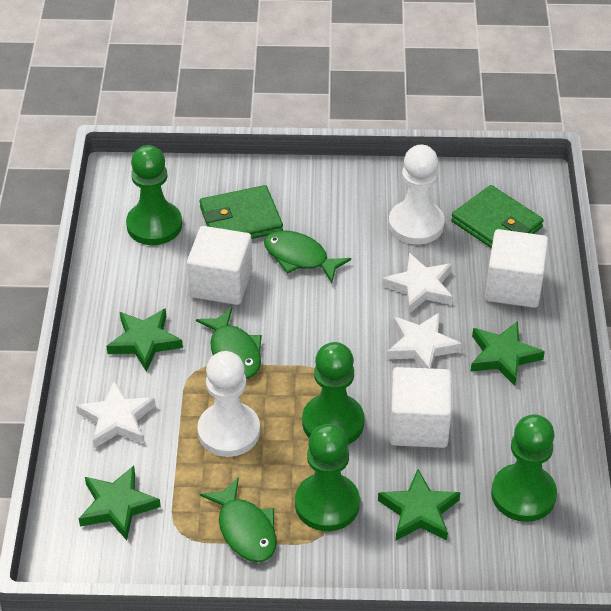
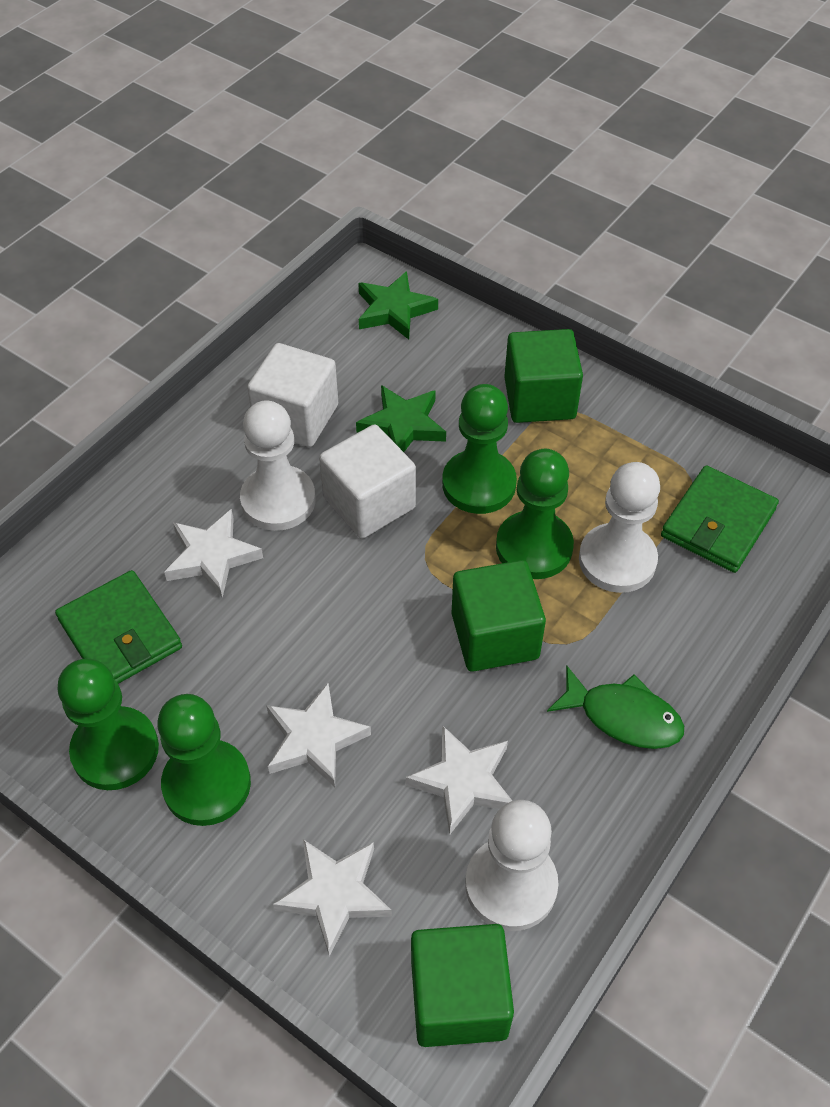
green cube: none = 0 -> [411,924,514,1047] [451,560,546,672] [504,329,583,423] = 3
green fish: [196,308,262,379] [200,477,277,562] [264,230,351,283] = 3 -> [547,665,684,749] = 1
green star: [79,466,161,540] [106,308,183,372] [378,469,460,541] [470,321,545,386] = 4 -> [356,385,446,452] [358,271,438,340] = 2
white cube: [187,226,252,305] [390,367,452,448] [485,229,548,308] = 3 -> [247,343,338,447] [319,424,416,538] = 2
white pawn: [197,351,260,457] [389,145,445,244] = 2 -> [240,400,316,531] [465,800,558,931] [579,462,660,593] = 3
white star: [76,380,155,448] [382,253,453,314] [387,313,462,369] = 3 -> [164,509,263,598] [266,683,371,787] [273,839,392,957] [406,725,512,834] = 4

